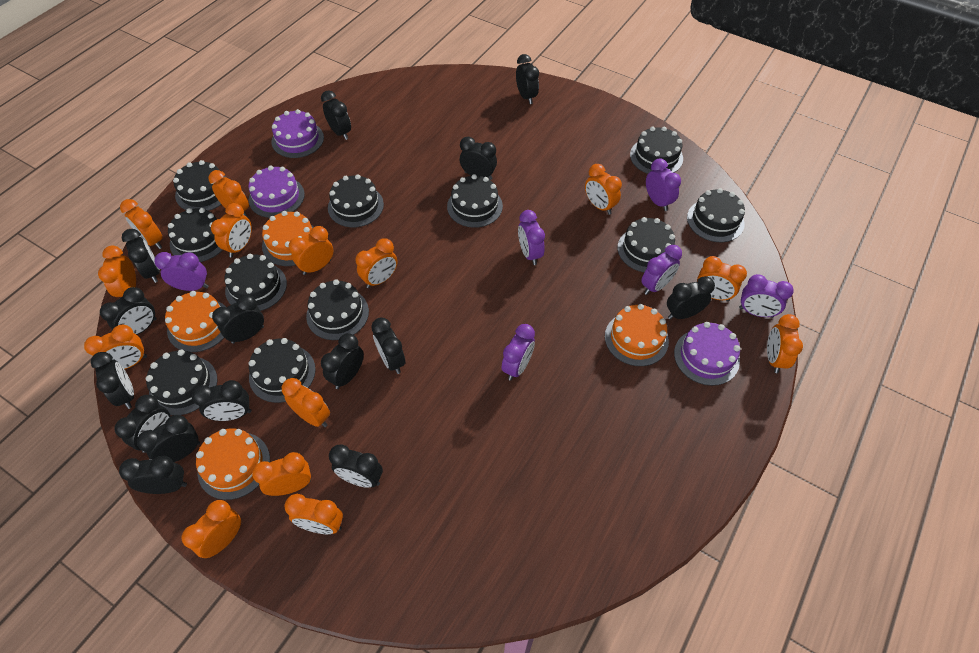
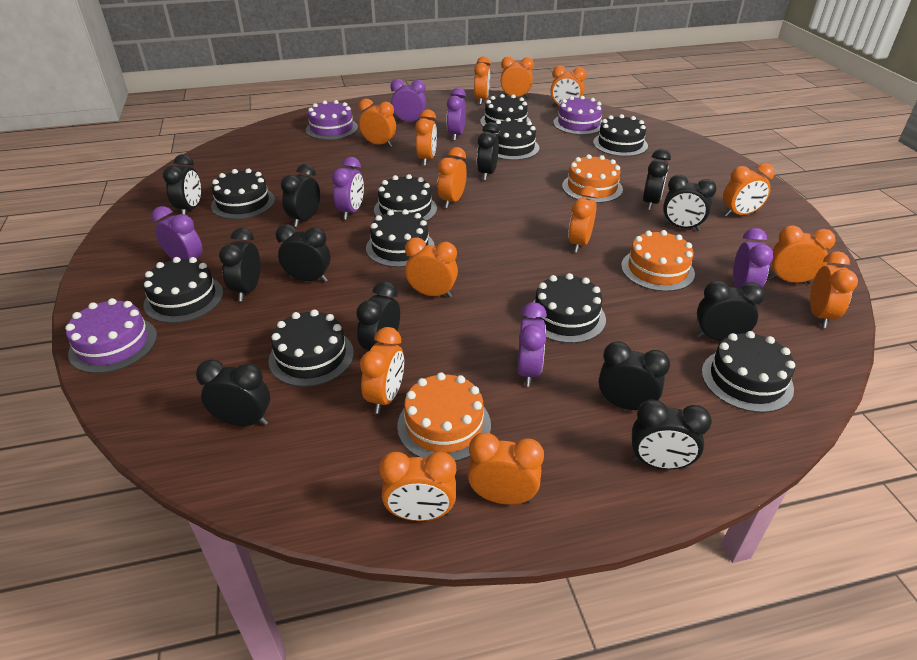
black cake: [146,349,217,415] [168,208,223,262] [173,160,227,211] [224,254,287,311] [249,338,316,403] [306,279,369,340] [328,174,384,227] [447,174,503,228] [618,217,675,272] [630,127,683,174] [687,188,745,242] = 11 -> [143,257,223,323] [211,168,275,219] [268,309,354,387] [366,209,434,267] [374,174,437,222] [480,94,531,126] [495,118,539,160] [527,273,606,343] [593,114,648,157] [702,331,795,413] = 10
black clock: [91,352,134,409] [100,287,157,335] [114,395,171,453] [119,456,187,494] [122,229,160,283] [137,415,200,462] [192,380,251,421] [212,295,264,344] [321,90,351,140] [321,334,364,389] [329,444,383,488] [371,318,405,374] [460,137,497,180] [516,54,539,104] [667,276,715,319] = 15 -> [163,154,201,215] [196,359,270,426] [219,228,260,301] [275,224,331,282] [281,164,320,227] [356,281,400,351] [477,122,499,180] [599,341,670,410] [632,399,712,469] [643,149,671,210] [663,175,716,231] [696,280,765,341] = 12
orange cake: [165,291,226,352] [196,428,270,500] [262,211,314,266] [605,304,669,366] = 4 -> [397,372,491,462] [562,154,623,203] [621,230,695,292] = 3

